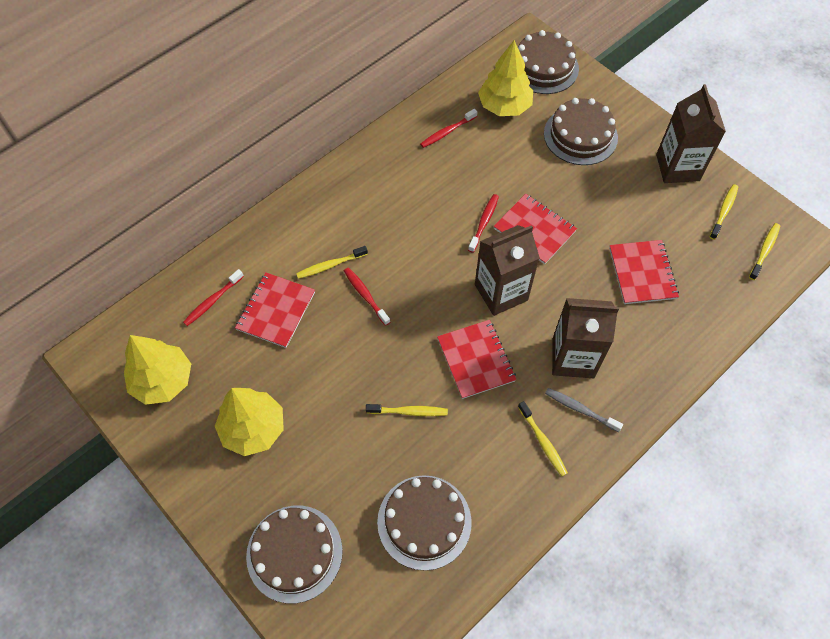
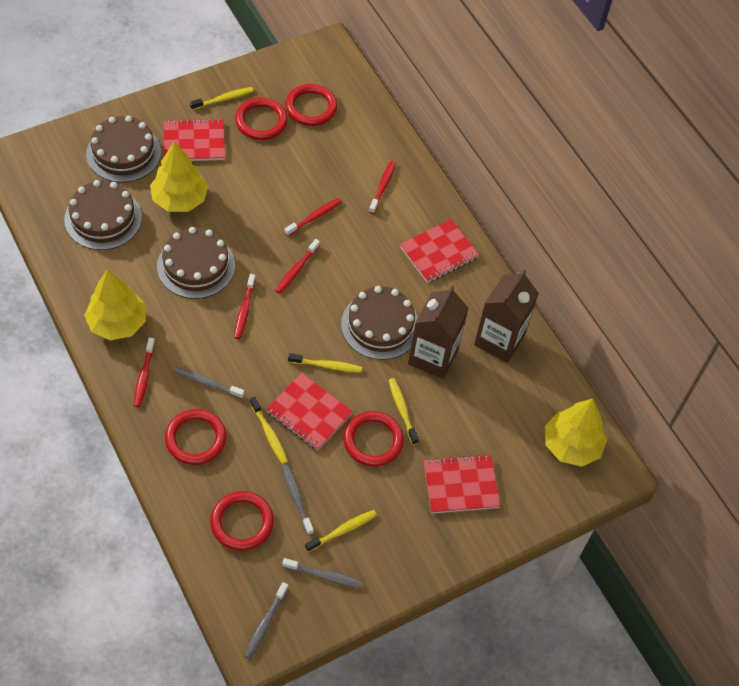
brown carton: [475,225,540,316] [552,298,619,378] [656,84,726,183] = 3 -> [408,286,469,379] [474,270,539,363] = 2
grey toothbrush: [545,388,623,432] = 1 -> [174,367,245,399] [244,582,288,660] [281,464,314,535] [282,558,362,588] = 4
red ring: none = 0 -> [165,409,226,465] [210,491,274,551] [235,97,288,140] [285,84,337,126] [343,411,404,467] = 5
red toothbrush: [183,269,244,326] [344,267,390,326] [420,109,477,148] [468,194,499,253] = 4 -> [134,338,155,407] [234,274,256,339] [275,239,320,294] [284,198,342,236] [369,161,396,214] = 5

